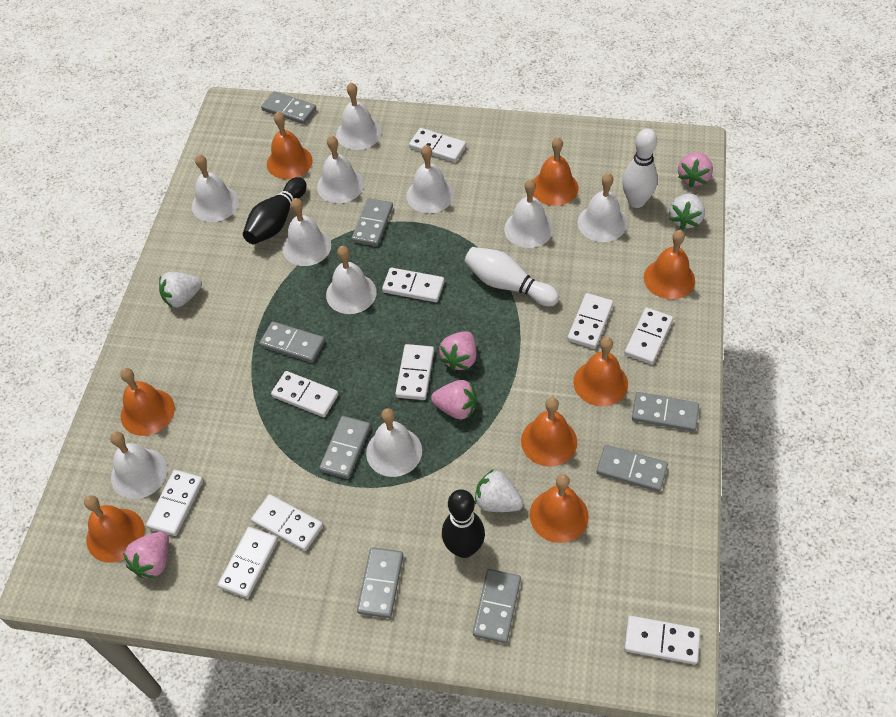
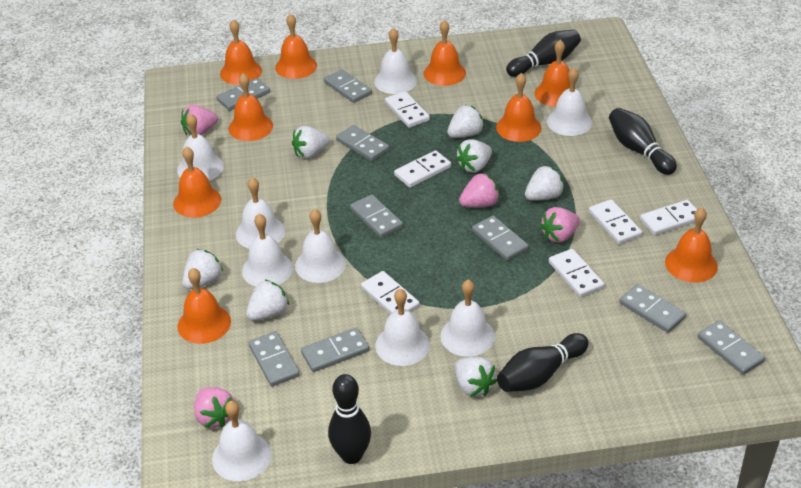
black bowling pin: [243,177,307,244] [442,489,485,558] = 2 -> [328,374,371,464] [497,333,589,392] [506,30,581,77] [609,108,677,175] = 4
grey domino: [259,321,325,363] [261,91,316,124] [319,416,371,479] [352,198,393,246] [357,547,403,618] [473,569,521,643] [597,445,668,492] [632,392,699,432] = 8 -> [216,78,270,111] [248,331,300,386] [301,328,369,372] [324,69,372,103] [336,125,390,161] [350,194,403,238] [472,216,529,261] [619,284,686,333] [698,320,765,375] = 9
orange bell: [84,495,145,563] [120,368,175,436] [267,112,313,179] [521,397,577,467] [530,474,588,543] [533,137,579,206] [573,337,628,406] [644,230,695,299] = 8 -> [173,147,221,218] [177,268,231,344] [220,19,262,85] [229,73,273,141] [275,14,317,79] [423,20,466,86] [496,73,541,142] [534,40,576,107] [665,208,718,283] = 9
white bell: [110,431,167,499] [192,155,239,222] [282,198,331,266] [317,135,364,203] [326,246,377,314] [336,82,381,150] [366,408,422,477] [406,145,454,213] [504,179,553,248] [578,173,627,242] = 10 -> [177,113,224,181] [212,401,272,481] [236,177,285,249] [242,214,293,286] [295,209,346,283] [374,28,417,94] [375,289,430,366] [440,279,495,357] [547,68,592,136] = 9
white bowling pin: [464,247,559,306] [622,129,658,208] = 2 -> none = 0
white domino: [146,470,203,536] [218,527,278,598] [251,494,323,551] [271,371,338,417] [382,268,445,302] [395,344,434,400] [409,128,466,162] [567,293,613,349] [624,307,673,364] [624,616,700,664] = 10 -> [361,271,420,314] [385,91,430,128] [394,150,451,188] [549,249,605,298] [589,199,642,244] [640,200,697,235] = 6
white strawberry: [159,272,202,307] [475,469,524,512] [669,193,705,230] = 3 -> [182,249,223,289] [246,279,289,321] [292,126,330,159] [447,105,484,138] [455,139,492,173] [455,357,497,397] [525,165,564,201] = 7

